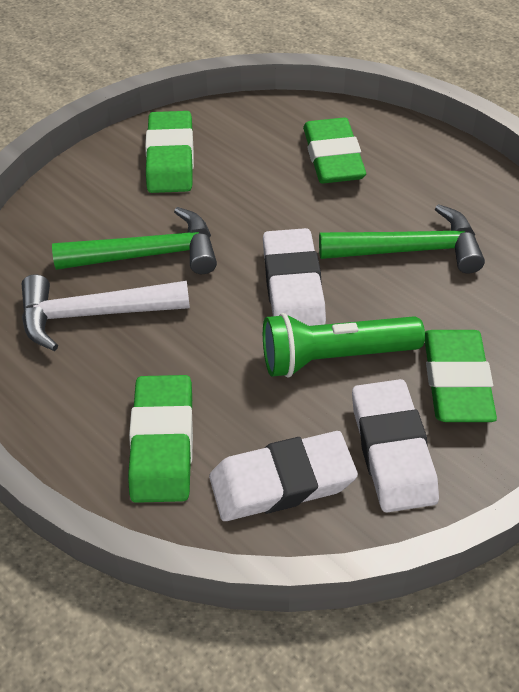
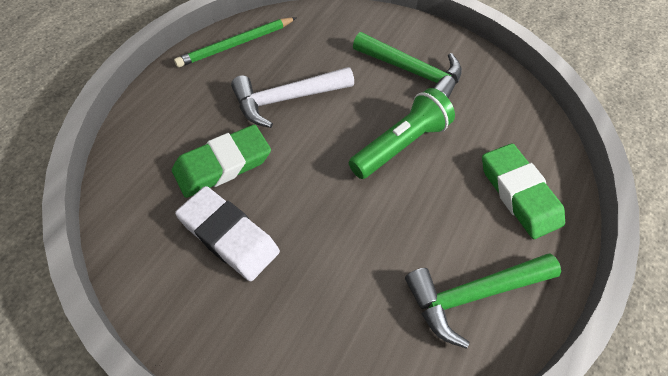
green eraser: [128,375,193,503] [145,111,194,193] [303,118,366,183] [425,330,497,422] = 4 -> [172,125,271,198] [482,143,565,239] = 2
green pencil: none = 0 -> [174,17,297,67] = 1
white eraser: [209,431,358,521] [263,228,326,326] [352,379,439,512] = 3 -> [175,186,280,281] = 1

